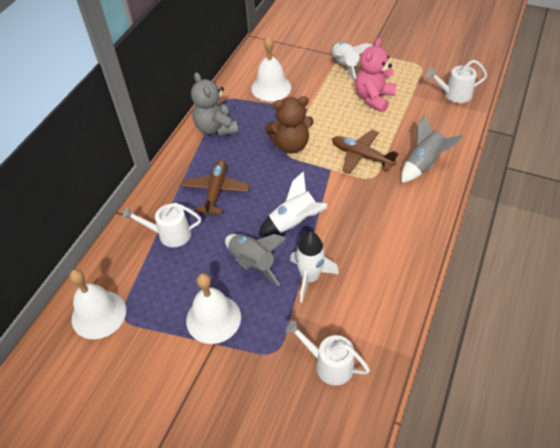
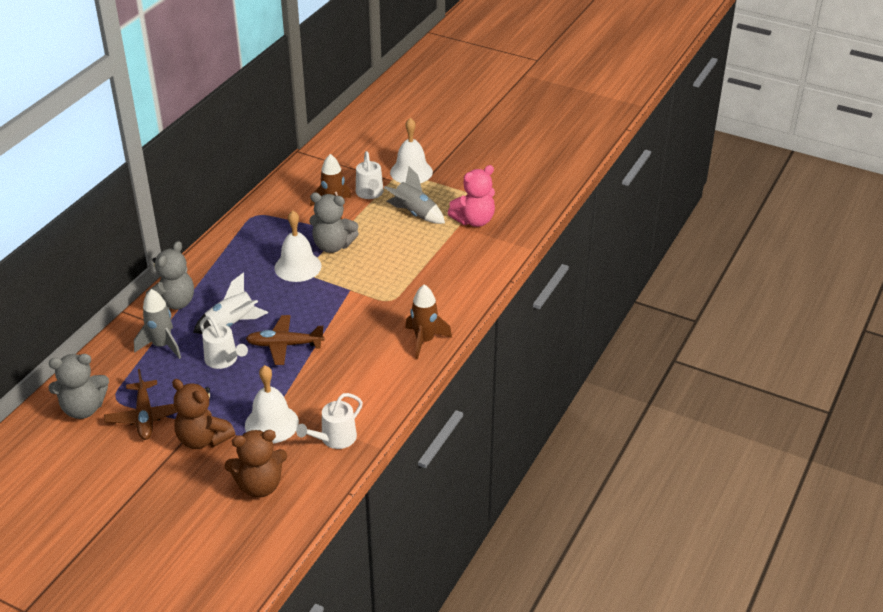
brown rocket: none = 0 -> [310,154,351,220] [405,284,452,360] = 2
brown teddy bear: [265,96,314,154] = 1 -> [172,379,235,449] [224,430,287,498] = 2
grey teddy bear: [191,72,238,136] = 1 -> [49,354,109,419] [144,241,194,310] [309,192,359,253] = 3
white rocket: [258,171,327,236] [290,231,339,303] [332,42,373,82] = 3 -> [193,272,268,334] = 1

